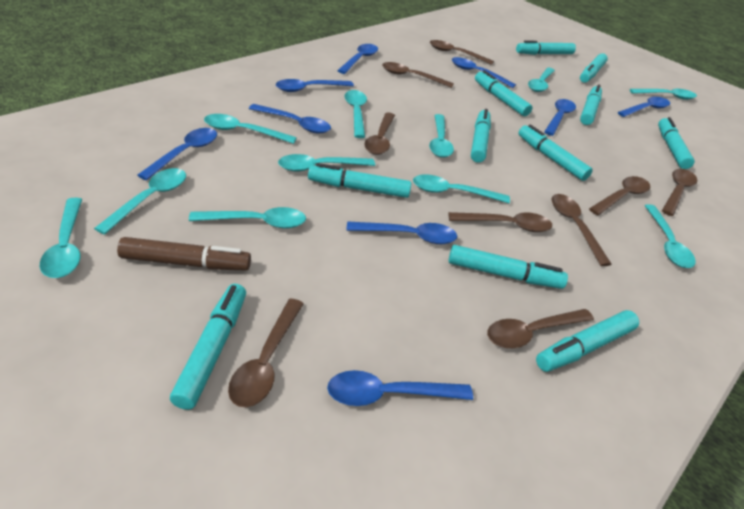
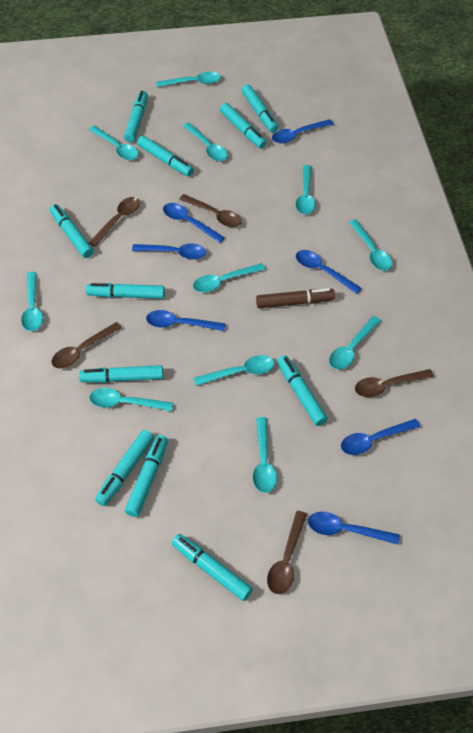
blue spoon: [137,128,217,180] [249,104,331,133] [276,79,354,92] [327,370,473,406] [337,44,378,74] [346,221,457,244] [452,57,516,88] [544,99,576,136] [618,97,670,117] = 9 -> [132,243,206,260] [146,310,225,331] [163,203,225,243] [272,119,334,143] [296,250,362,294] [308,512,400,545] [341,419,420,455] = 7
brown spoon: [228,299,304,407] [364,112,395,155] [382,62,454,88] [430,40,494,65] [449,212,552,232] [487,309,594,348] [551,194,612,266] [589,176,650,215] [662,169,697,216] = 9 -> [52,322,122,369] [89,197,140,247] [179,194,242,227] [267,511,307,594] [355,369,434,397] = 5

